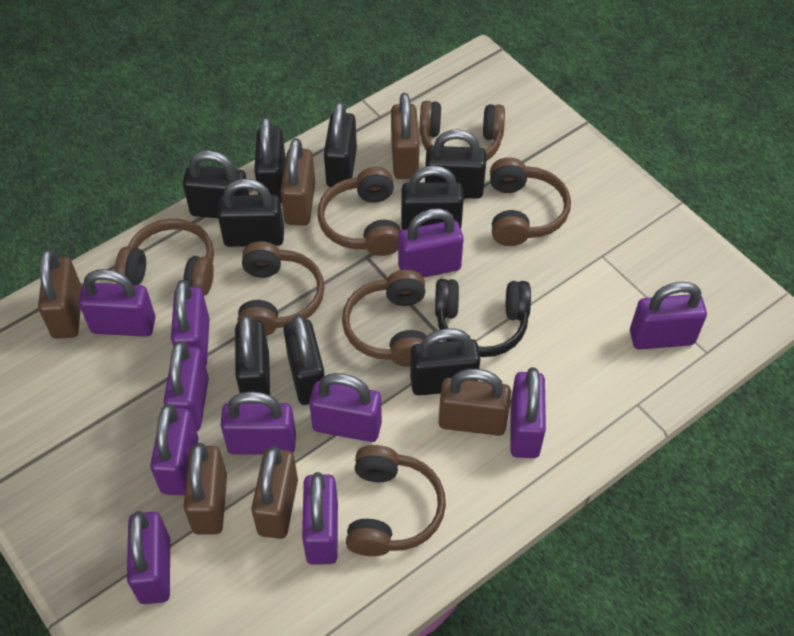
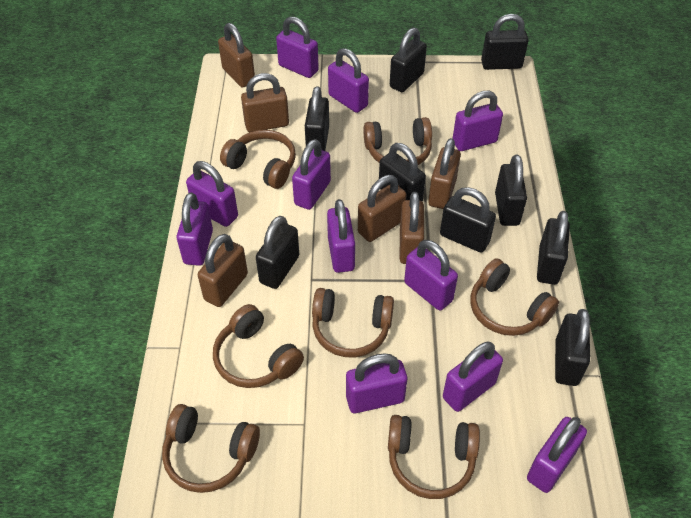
black headphones: [435,279,531,357] = 1 -> none = 0

